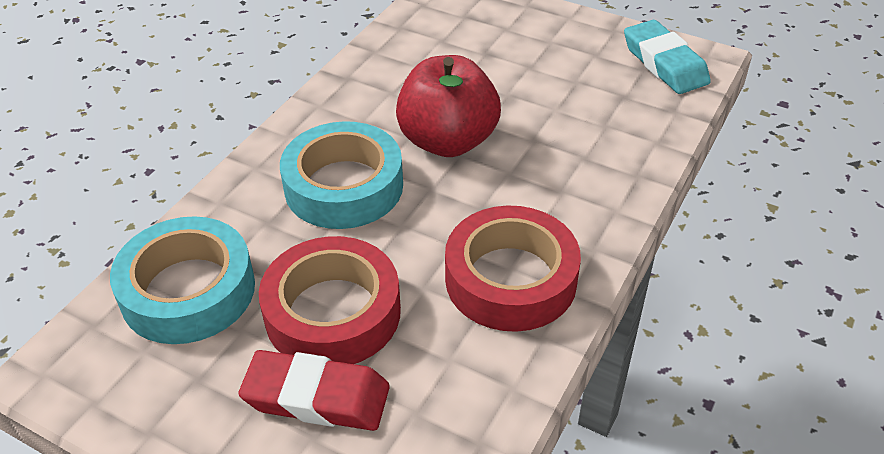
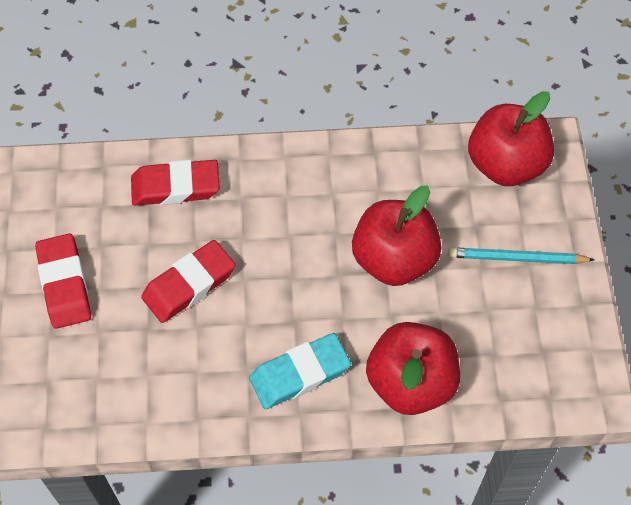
red apple: [396,55,501,157] = 1 -> [352,186,441,286] [366,322,460,415] [468,91,554,186] = 3
red eraser: [239,350,390,431] = 1 -> [35,234,91,329] [131,160,220,206] [141,240,235,323] = 3
red tape: [259,236,401,364] [445,206,581,332] = 2 -> none = 0
turquoise pencil: none = 0 -> [448,247,595,264] = 1
turquoise tape: [110,216,255,344] [280,121,403,229] = 2 -> none = 0

